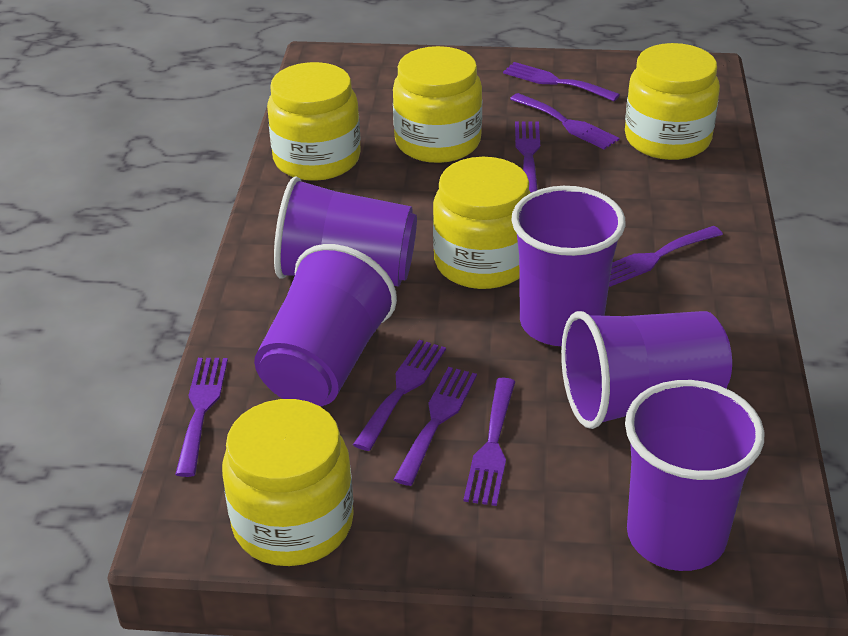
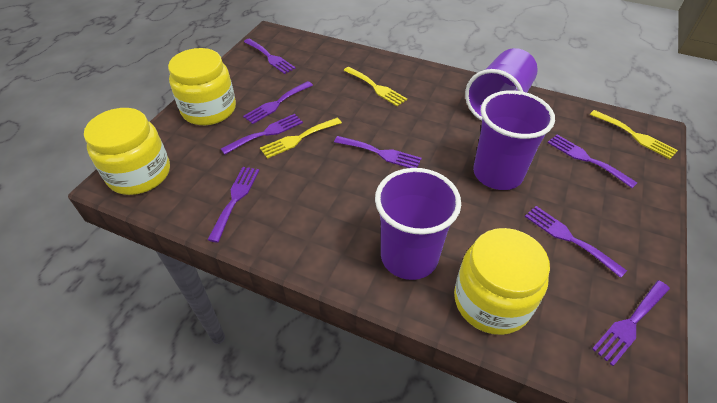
purple cup: [254,244,397,406] [274,176,417,286] [511,186,626,346] [561,311,732,429] [625,380,765,571] = 5 -> [375,168,461,280] [465,48,538,120] [473,90,555,190] = 3
yellow fork: none = 0 -> [260,118,342,159] [343,67,407,106] [590,110,678,159] = 3
yellow jar: [222,399,354,566] [267,62,361,181] [393,46,482,163] [433,157,531,289] [625,43,720,160] = 5 -> [84,108,170,195] [168,48,236,125] [454,228,550,335] = 3

